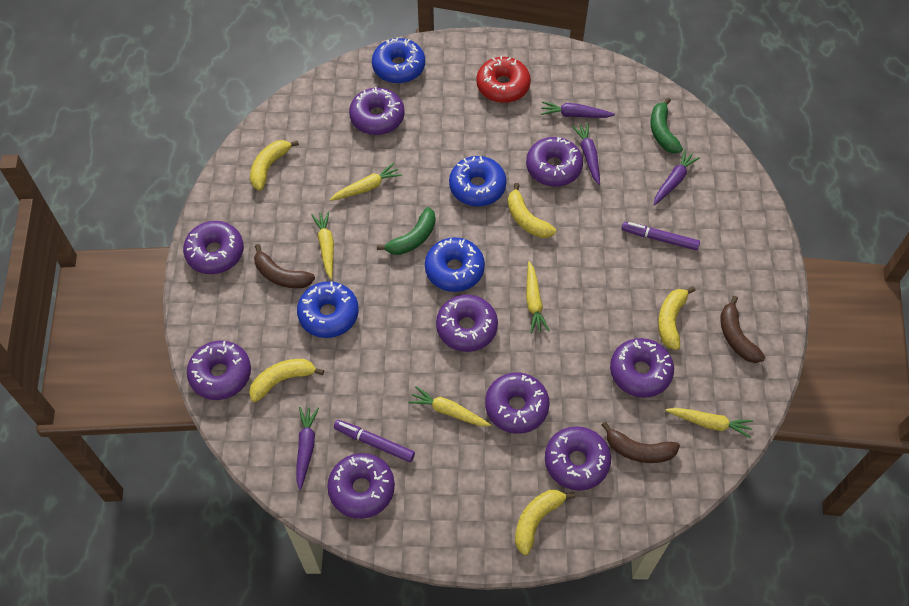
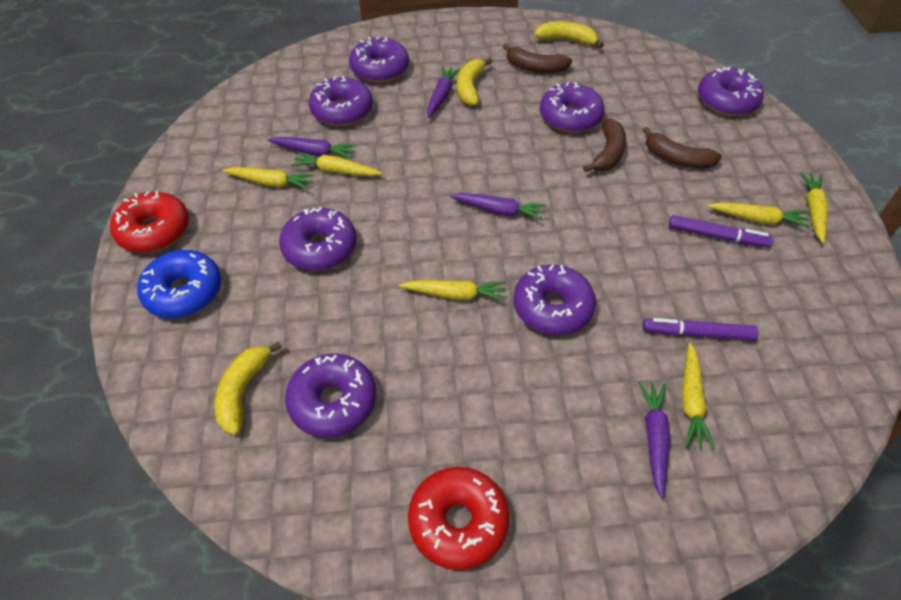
blue donut: [297,281,359,338] [372,38,425,83] [425,237,485,292] [449,156,507,206] = 4 -> [137,250,221,318] = 1
green banana: [377,207,436,255] [650,98,683,153] = 2 -> none = 0
purple donut: [183,221,244,274] [187,341,251,400] [327,453,395,519] [349,87,405,135] [436,294,498,352] [485,372,550,434] [526,137,583,187] [545,426,611,491] [610,338,674,398] = 9 -> [279,207,356,271] [285,353,376,438] [309,76,373,126] [349,36,409,83] [514,265,596,335] [540,82,605,133] [698,67,764,116] = 7
red donut: [476,56,531,103] = 1 -> [110,191,189,253] [408,467,510,570] = 2
yellow banana: [249,359,324,402] [250,140,299,191] [508,183,556,238] [515,490,575,555] [658,286,696,350] = 5 -> [215,341,282,435] [457,58,492,106] [534,22,604,48] = 3
yellow carrot: [311,211,334,280] [329,163,402,201] [408,386,491,426] [526,261,549,333] [665,408,753,438] = 5 -> [222,167,315,190] [291,152,382,176] [399,280,506,302] [682,342,715,450] [707,203,810,228] [800,173,828,244] = 6

